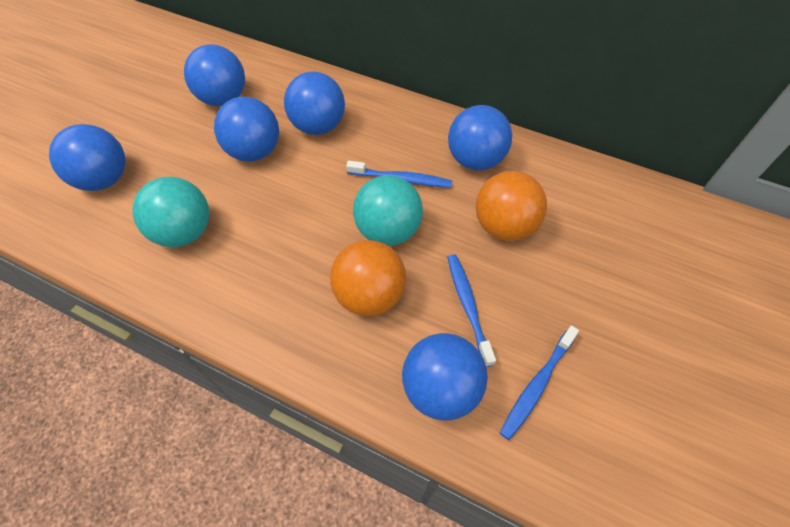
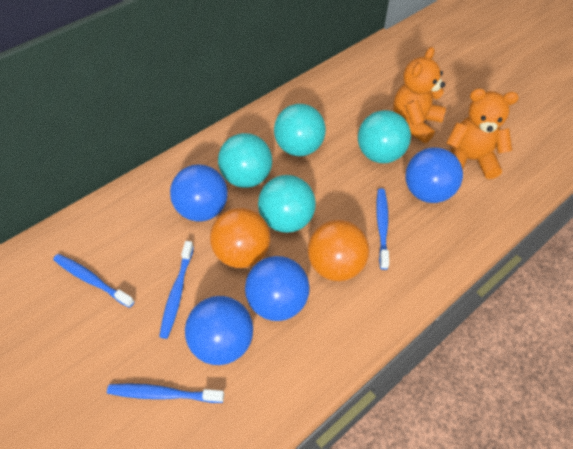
blue ball: [49,124,126,191] [184,44,245,106] [214,97,279,162] [284,72,345,135] [402,333,488,420] [448,105,512,171] = 6 -> [170,164,228,222] [185,296,253,365] [245,256,310,321] [405,147,463,203] = 4
blue toothbrush: [346,161,452,188] [447,254,496,367] [500,325,579,440] = 3 -> [53,254,135,308] [107,383,224,403] [159,241,194,339] [376,189,389,270] = 4
orange teddy bear: none = 0 -> [393,47,446,143] [446,88,519,179] = 2
turquoise ball: [132,177,209,247] [353,175,423,246] = 2 -> [218,133,272,188] [258,175,316,233] [274,104,326,156] [358,110,411,163] = 4

